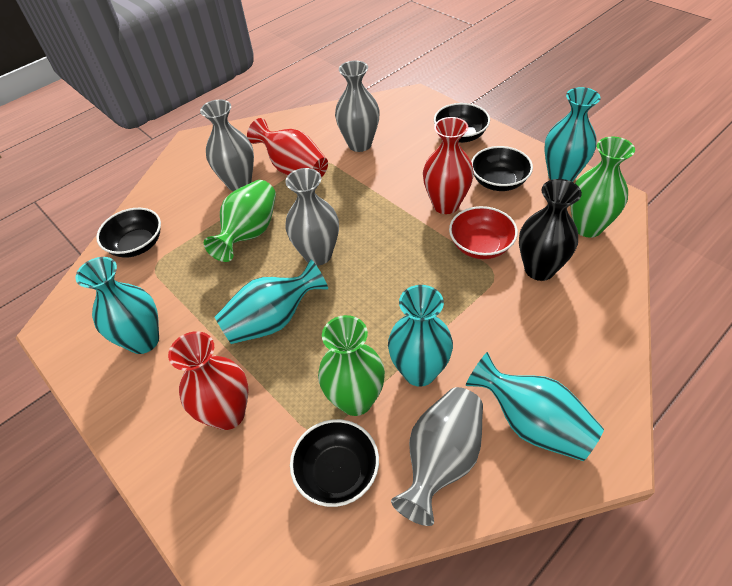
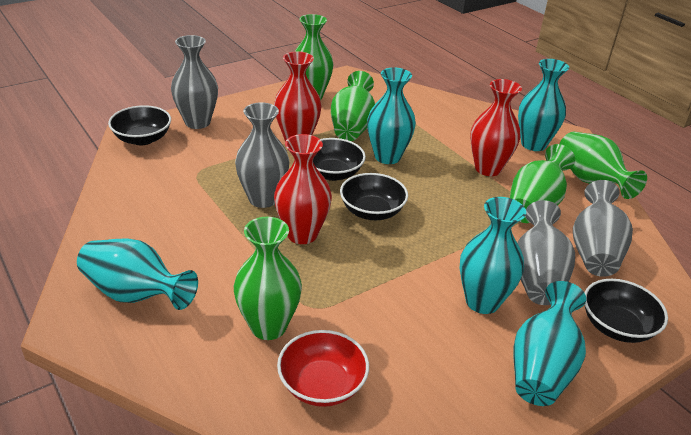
black vase: [519,179,582,281] = 1 -> none = 0
green vase: [204,180,276,262] [318,315,385,416] [570,137,635,238] = 3 -> [234,217,302,340] [295,14,334,100] [331,71,375,141] [510,144,575,223] [560,132,647,199] = 5

